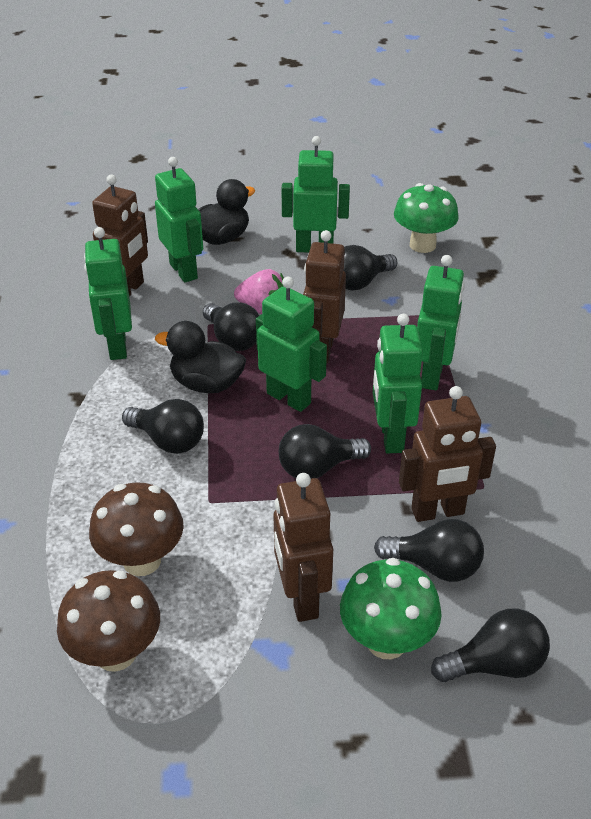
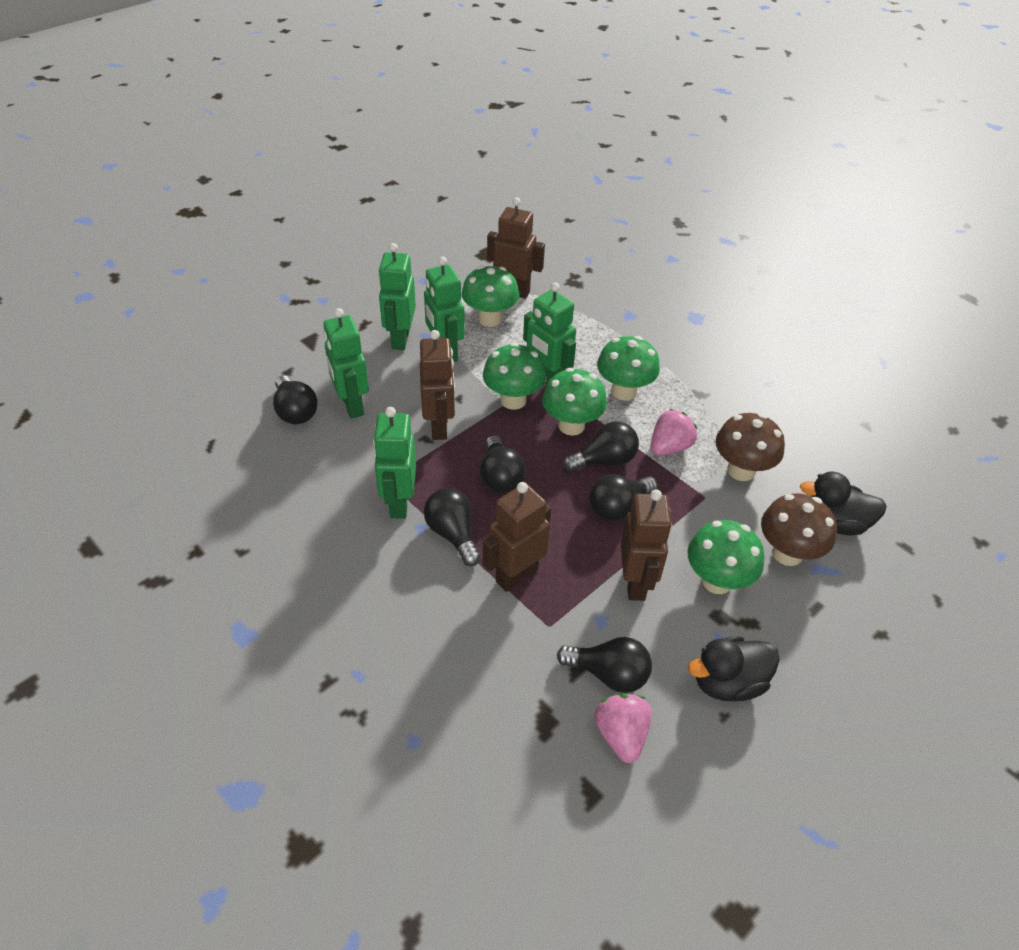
green mushroom: [340,558,442,659] [394,183,459,253] = 2 -> [462,265,519,327] [483,343,546,410] [542,368,607,436] [597,336,660,400] [688,520,764,594] = 5
green robot: [84,227,132,360] [155,157,203,282] [256,277,327,412] [282,136,350,252] [373,314,423,453] [417,255,465,390] = 6 -> [323,308,369,419] [373,407,416,519] [378,243,416,350] [424,257,465,362] [523,283,576,384] = 5
pink strawberry: [234,269,284,314] = 1 -> [594,693,652,763] [650,409,697,456] = 2

